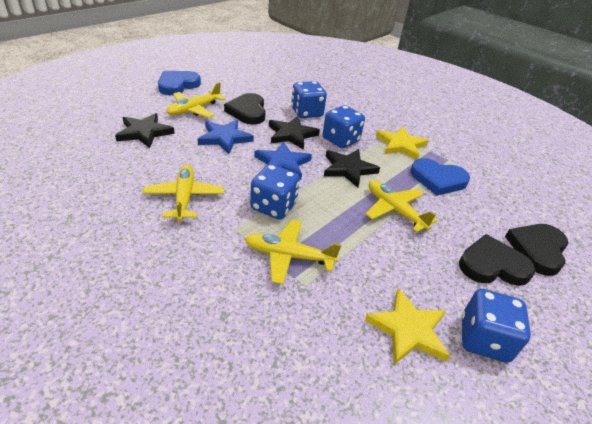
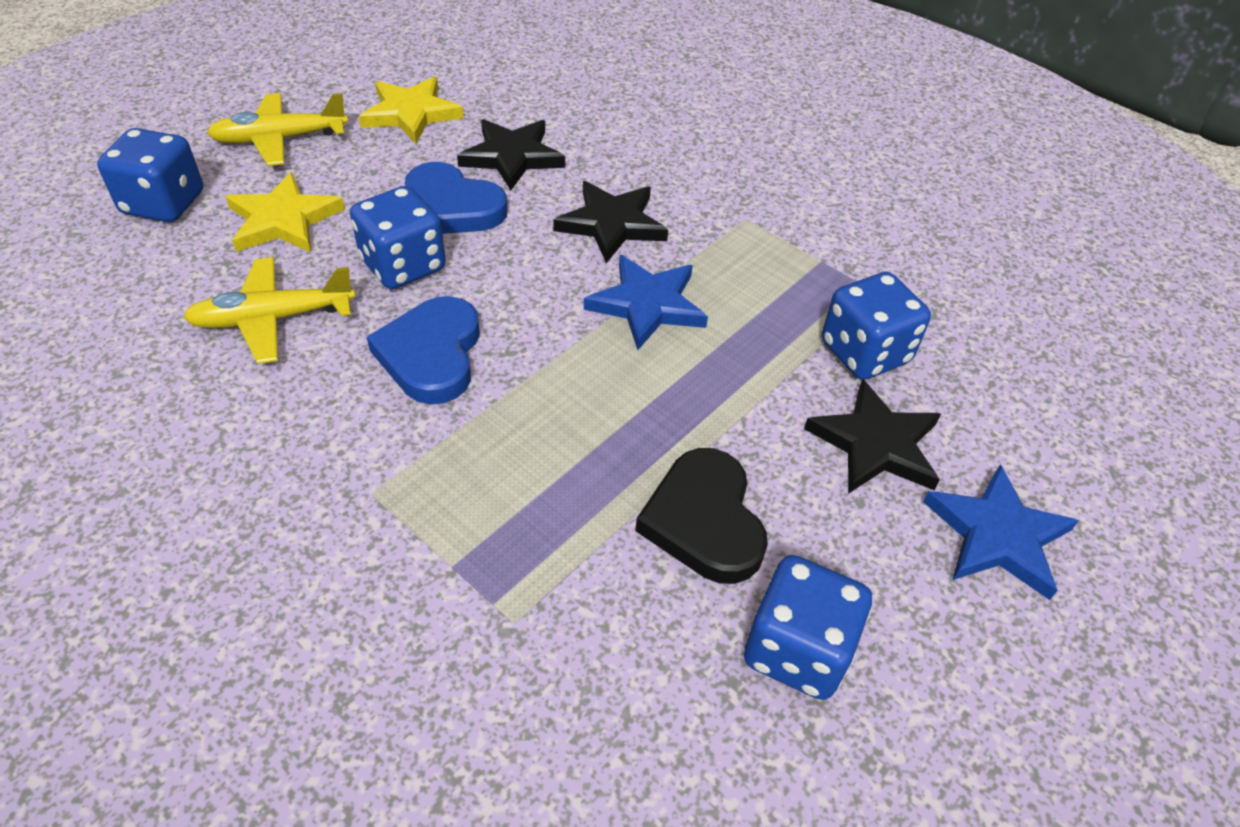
black heart: [224,93,266,125] [459,234,536,286] [505,224,568,276] = 3 -> [635,448,768,584] = 1
yellow plane: [143,164,224,221] [166,82,226,118] [245,220,341,284] [366,180,438,232] = 4 -> [183,257,356,364] [207,93,348,166] = 2

